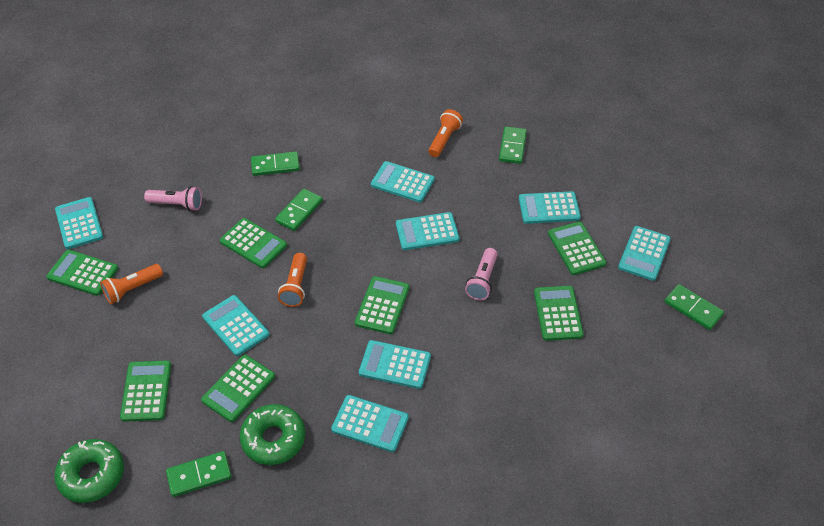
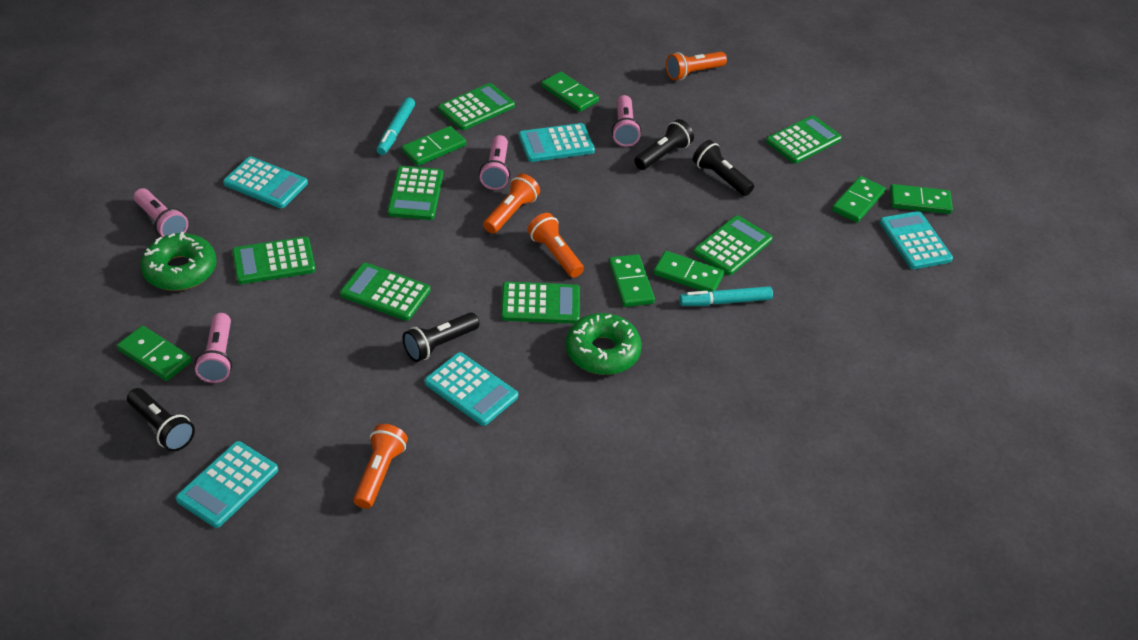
black flashlight: none = 0 -> [127,388,195,452] [403,312,479,362] [634,119,694,170] [693,140,754,196] = 4
green domino: [166,451,232,497] [251,151,300,176] [275,189,323,231] [499,126,527,164] [665,284,724,330] = 5 -> [117,326,192,381] [402,126,466,166] [541,72,599,112] [609,254,655,307] [654,251,724,292] [832,176,885,223] [890,184,953,214] = 7
orange flashlight: [100,264,163,304] [278,253,307,307] [428,109,463,157] = 3 -> [353,424,408,509] [483,174,540,234] [528,213,584,278] [666,52,727,80] = 4
pink flashlight: [144,186,202,211] [465,248,498,300] = 2 -> [134,188,188,237] [195,313,232,383] [479,135,510,190] [612,95,641,147] = 4
turquoise calculator: [55,197,103,249] [202,295,269,356] [331,395,409,452] [359,340,431,389] [371,161,435,203] [396,212,459,250] [519,191,581,224] [618,226,671,281] = 8 -> [176,441,278,528] [223,157,308,208] [425,352,518,426] [519,123,595,162] [880,211,953,269] = 5
turquoise marker: none = 0 -> [376,97,415,155] [679,286,773,306] = 2

